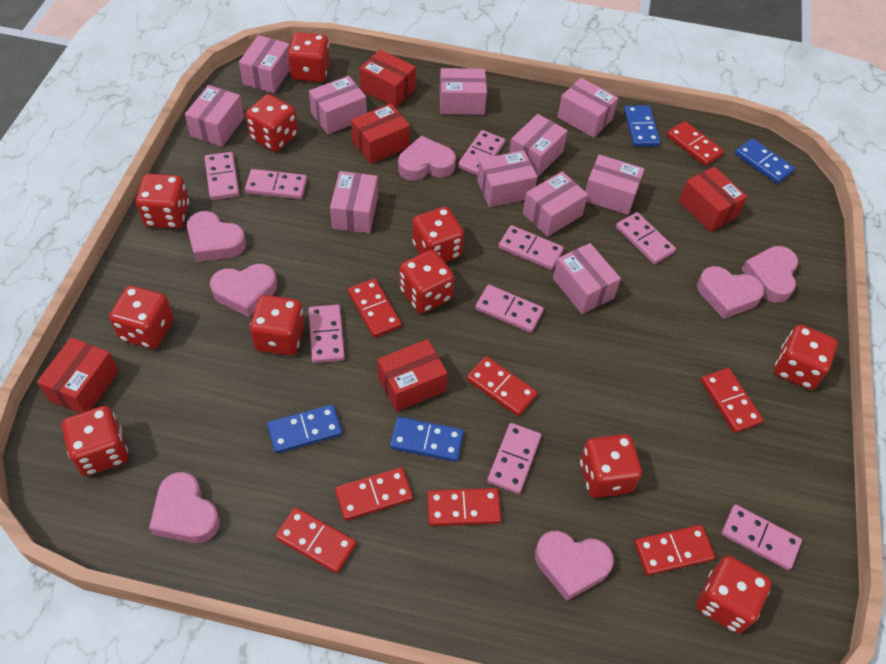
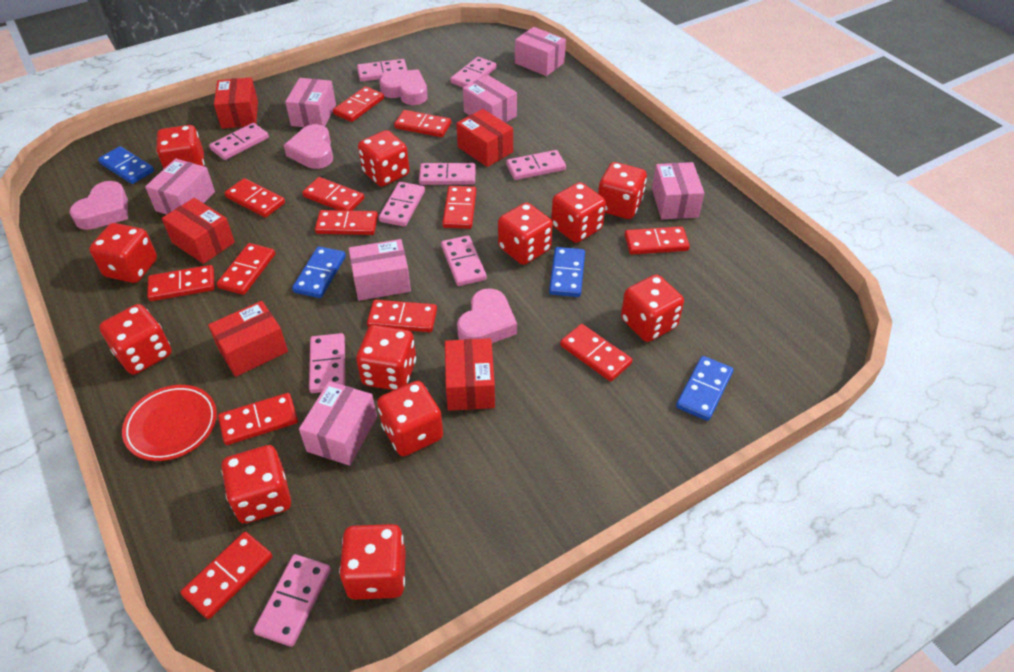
pink box: [185,85,244,147] [239,35,290,93] [309,76,367,134] [330,171,378,233] [439,68,487,115] [477,150,537,207] [509,114,568,177] [523,172,588,237] [553,243,621,314] [557,78,618,138] [585,154,644,215] = 11 -> [145,159,215,215] [285,78,336,127] [299,381,377,465] [349,239,411,301] [463,75,517,123] [515,27,566,76] [652,162,704,219] = 7
pink heart: [149,472,220,543] [187,211,246,262] [210,264,277,317] [398,136,456,181] [535,531,614,601] [697,266,764,319] [742,246,798,303] = 7 -> [69,181,128,230] [284,124,333,169] [379,69,428,105] [457,288,517,343] = 4
red dice: [62,406,128,476] [109,286,174,349] [136,174,189,229] [245,94,298,152] [250,295,305,356] [288,32,330,82] [399,250,454,313] [412,207,464,262] [580,434,642,498] [696,556,772,634] [774,324,838,390] = 11 -> [89,223,157,283] [99,304,172,375] [156,125,204,169] [222,445,291,523] [339,524,406,600] [356,325,416,390] [358,130,410,187] [377,381,443,456] [498,202,553,265] [551,182,606,243] [598,162,647,219] [621,274,684,342] = 12
red domino: [275,507,356,574] [335,467,413,521] [348,278,402,338] [427,488,501,526] [467,356,538,416] [634,525,715,575] [667,121,724,166] [701,368,763,433] = 8 -> [147,265,214,301] [180,532,273,619] [216,243,275,295] [218,393,298,445] [224,178,285,218] [302,177,364,211] [315,210,378,235] [333,86,384,122] [367,300,437,332] [394,110,451,137] [442,186,476,229] [560,324,632,381] [625,226,690,255] = 13
red plate: none = 0 -> [122,385,217,461] = 1

